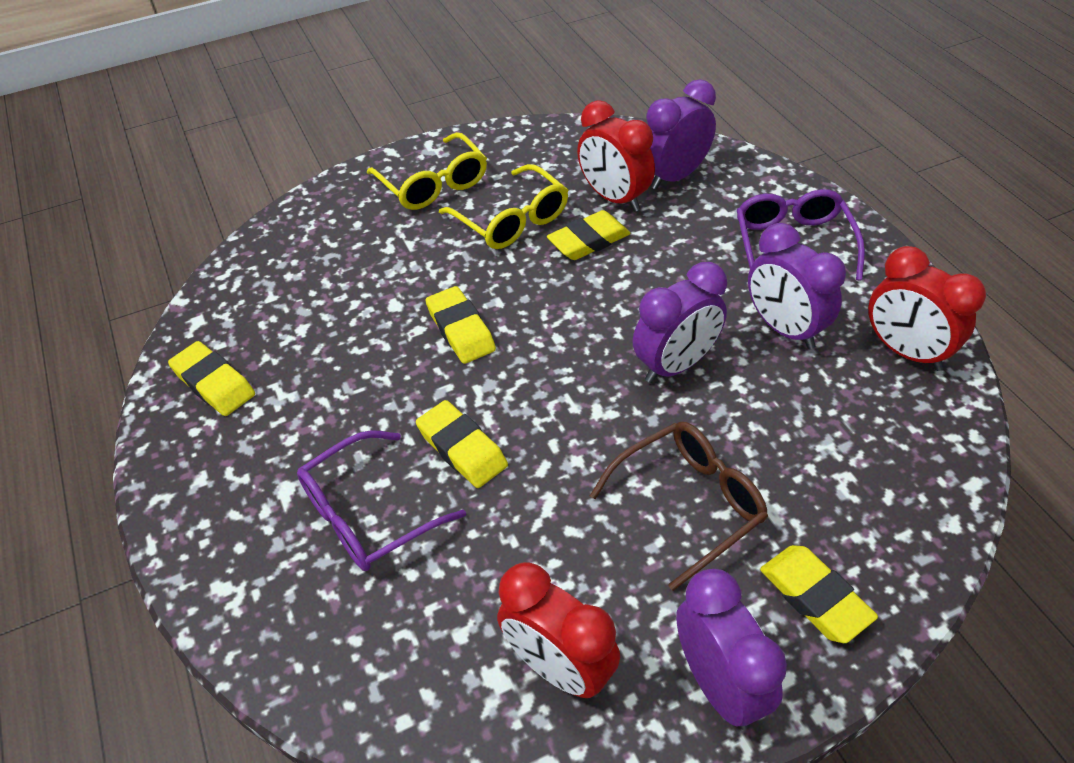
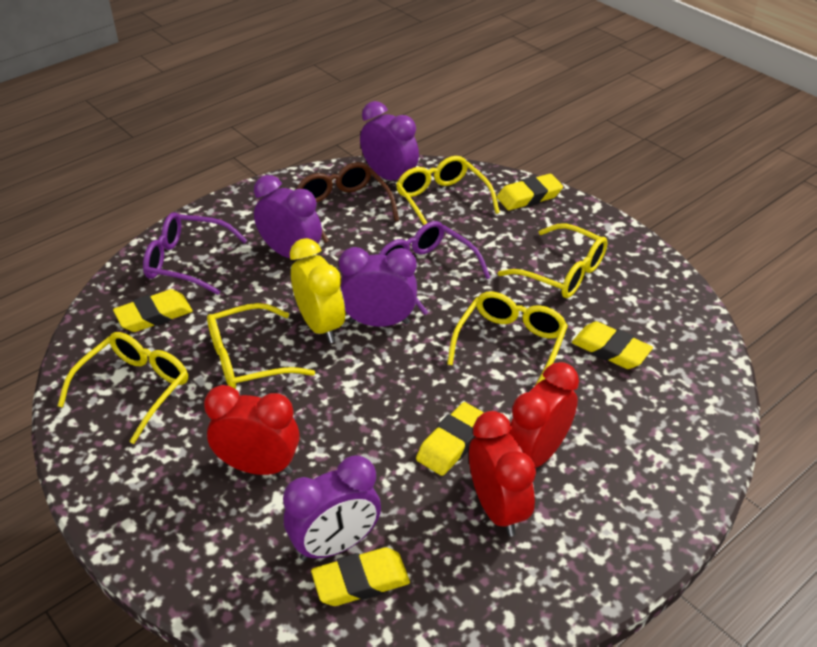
yellow clock: none = 0 -> [290,238,345,343] = 1
yellow glasses: [367,132,487,210] [439,164,568,249] = 2 -> [58,332,188,444] [207,303,315,389] [396,156,500,225] [447,291,568,386] [498,223,608,298] = 5

